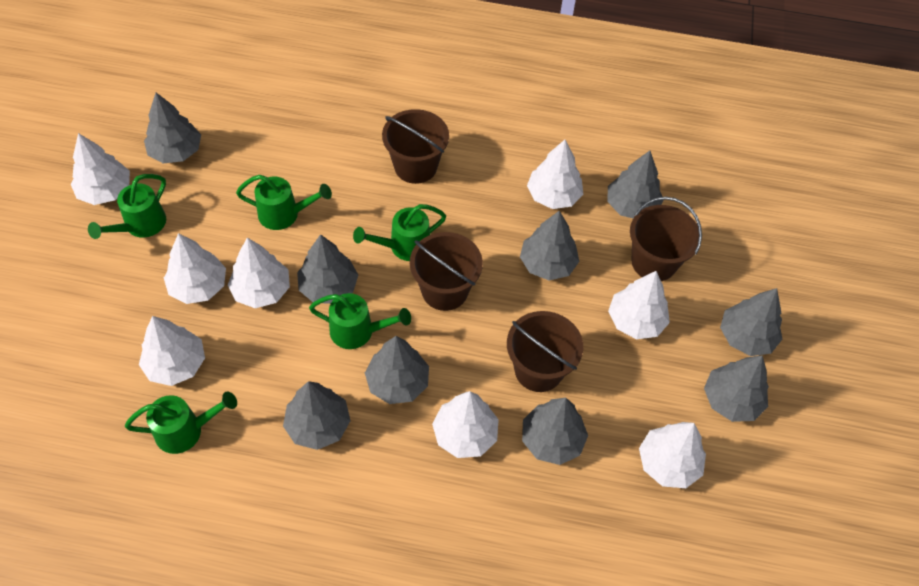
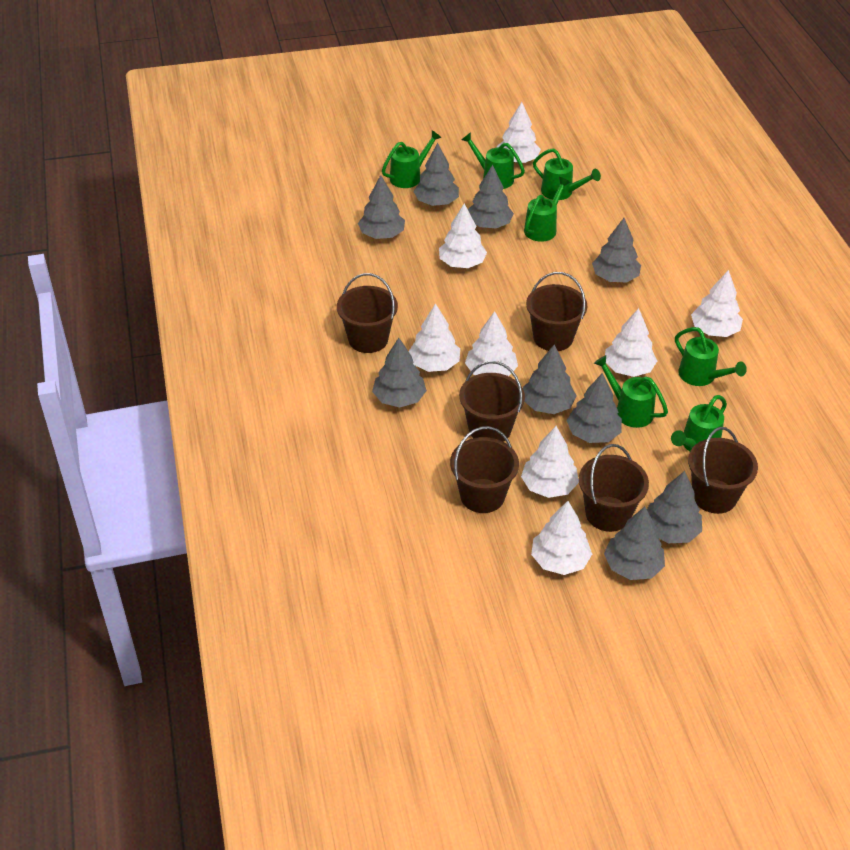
brown bucket: [382,109,449,184] [410,232,483,311] [507,311,583,392] [630,197,702,281] = 4 -> [337,273,398,353] [450,426,519,513] [459,361,525,442] [526,272,587,351] [579,444,649,532] [688,427,758,514] = 6
green watering can: [88,174,166,239] [125,392,237,454] [236,175,332,230] [309,293,411,349] [353,204,446,261] = 5 -> [382,130,442,188] [461,132,525,189] [524,177,571,242] [533,148,601,200] [594,355,668,428] [671,395,727,452] [675,327,747,386] = 7

